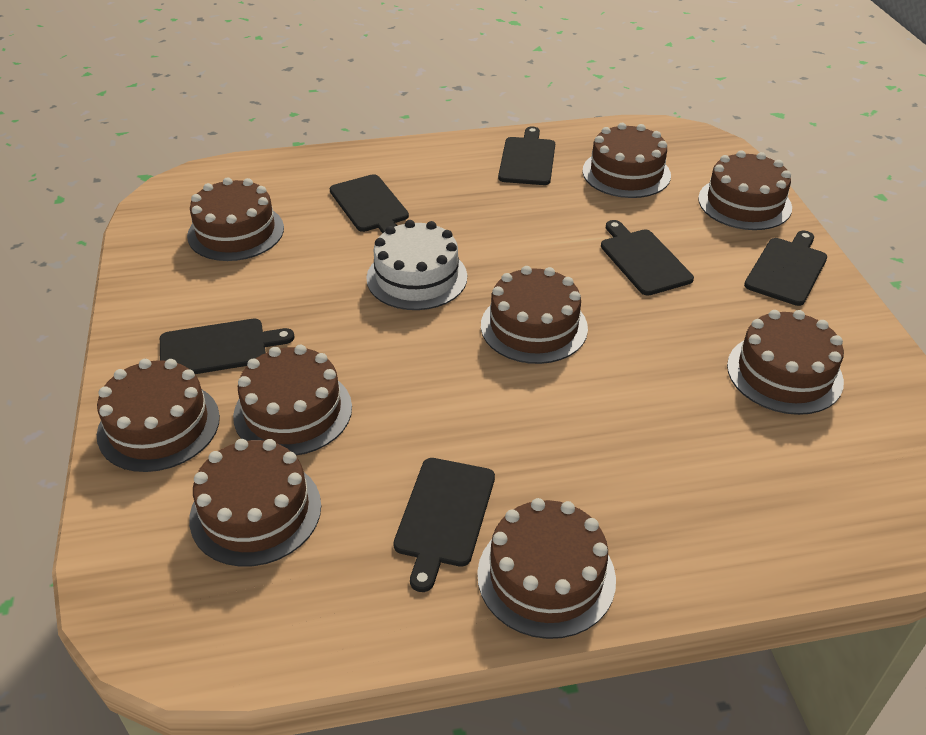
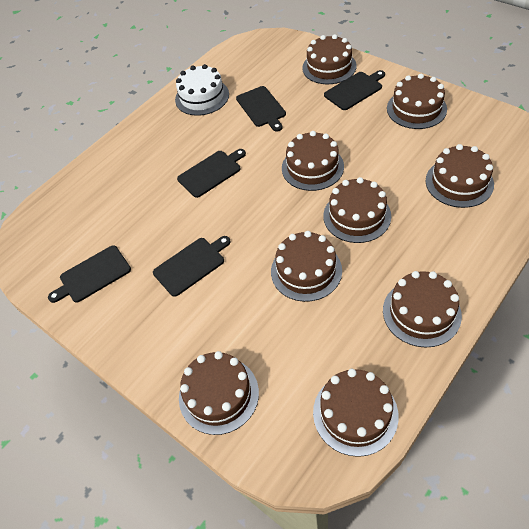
black cutting board: [160,319,294,374] [330,174,409,233] [393,458,495,592] [498,126,555,185] [601,220,694,296] [744,231,827,306] = 6 -> [48,245,131,303] [153,236,230,297] [177,149,246,198] [236,86,286,132] [324,70,385,110] = 5

